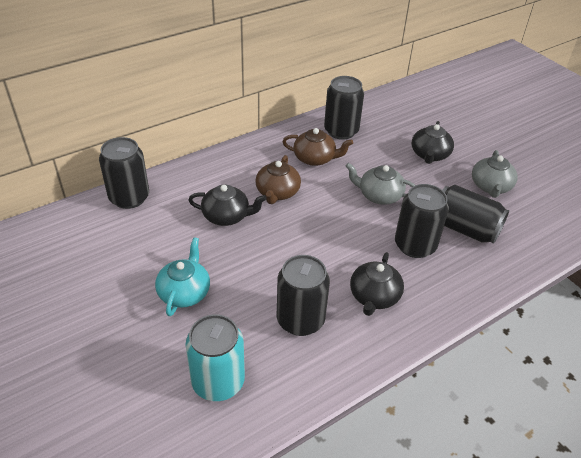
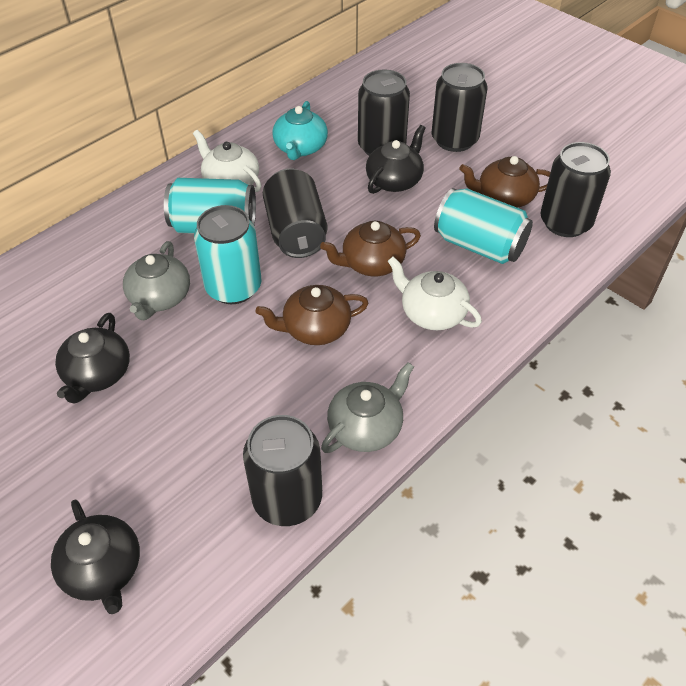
brown teapot: [255,155,301,204] [282,128,353,166] = 2 -> [255,285,369,345] [320,221,421,276] [459,156,550,208] = 3
turquoise can: [185,314,245,401] = 1 -> [164,178,256,234] [194,205,262,304] [434,188,533,264] = 3
white teapot: none = 0 -> [193,130,261,192] [388,257,482,330] = 2

